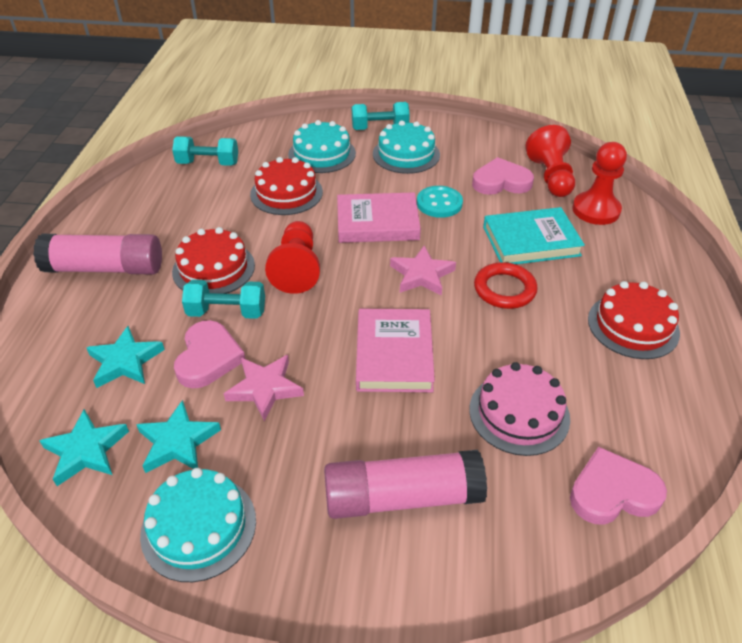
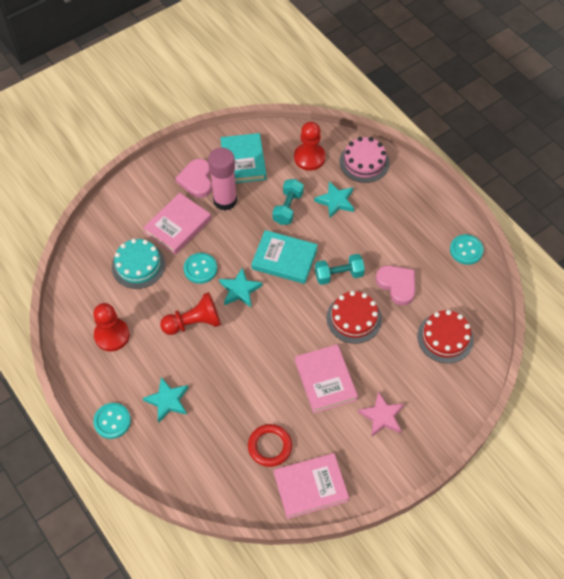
pink book: [337,192,421,243] [356,309,435,392] = 2 -> [143,193,211,255] [274,453,349,519] [295,344,358,413] = 3
pink glue stick: [33,234,162,274] [324,450,487,519] = 2 -> [208,148,237,211] = 1
pink heart: [174,320,245,388] [472,157,534,195] [570,447,667,525] = 3 -> [175,159,212,198] [376,265,415,305] = 2
pink star: [224,355,304,421] [390,246,456,296] = 2 -> [358,391,404,437] = 1
red cake: [172,227,255,294] [250,157,323,215] [588,281,680,359] = 3 -> [327,291,382,344] [417,310,474,363] = 2
turquoise book: [483,207,585,264] = 1 -> [220,133,267,183] [251,230,318,284] = 2
turquoise button: [417,186,463,218] = 1 -> [93,403,131,439] [184,253,217,284] [450,234,484,265] = 3
turquoise cake: [140,468,256,582] [288,120,356,173] [373,120,440,174] = 3 -> [112,238,165,289] = 1
turquoise dumbbell: [172,136,238,166] [182,280,265,319] [352,102,410,130] = 3 -> [272,179,304,225] [315,254,365,285] = 2

